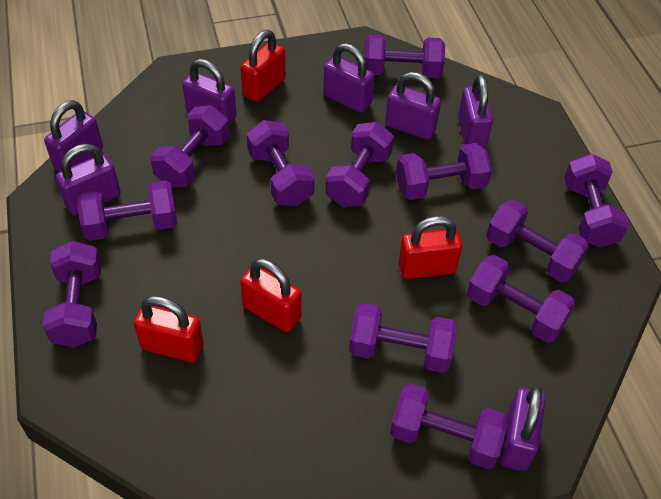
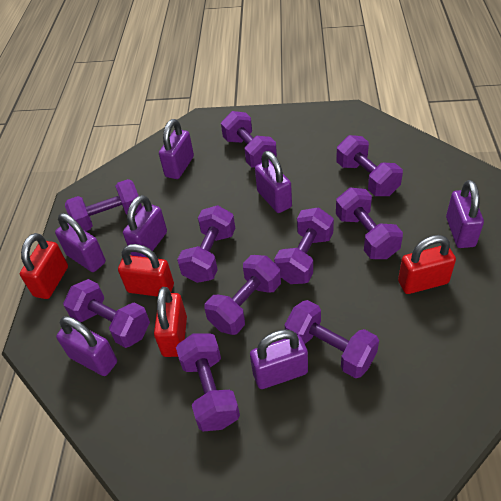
purple dumbbell: [43,241,101,347] [77,181,177,241] [151,105,229,187] [247,120,314,206] [326,122,394,207] [349,303,457,373] [364,35,445,78] [390,383,508,469] [396,143,492,200] [467,255,576,343] [486,200,590,283] [564,153,630,248] = 12 -> [63,279,150,348] [65,179,142,231] [176,333,240,431] [177,205,235,283] [204,255,281,335] [221,111,277,168] [274,207,334,284] [285,300,379,378] [336,135,403,196] [336,188,403,259] = 10

